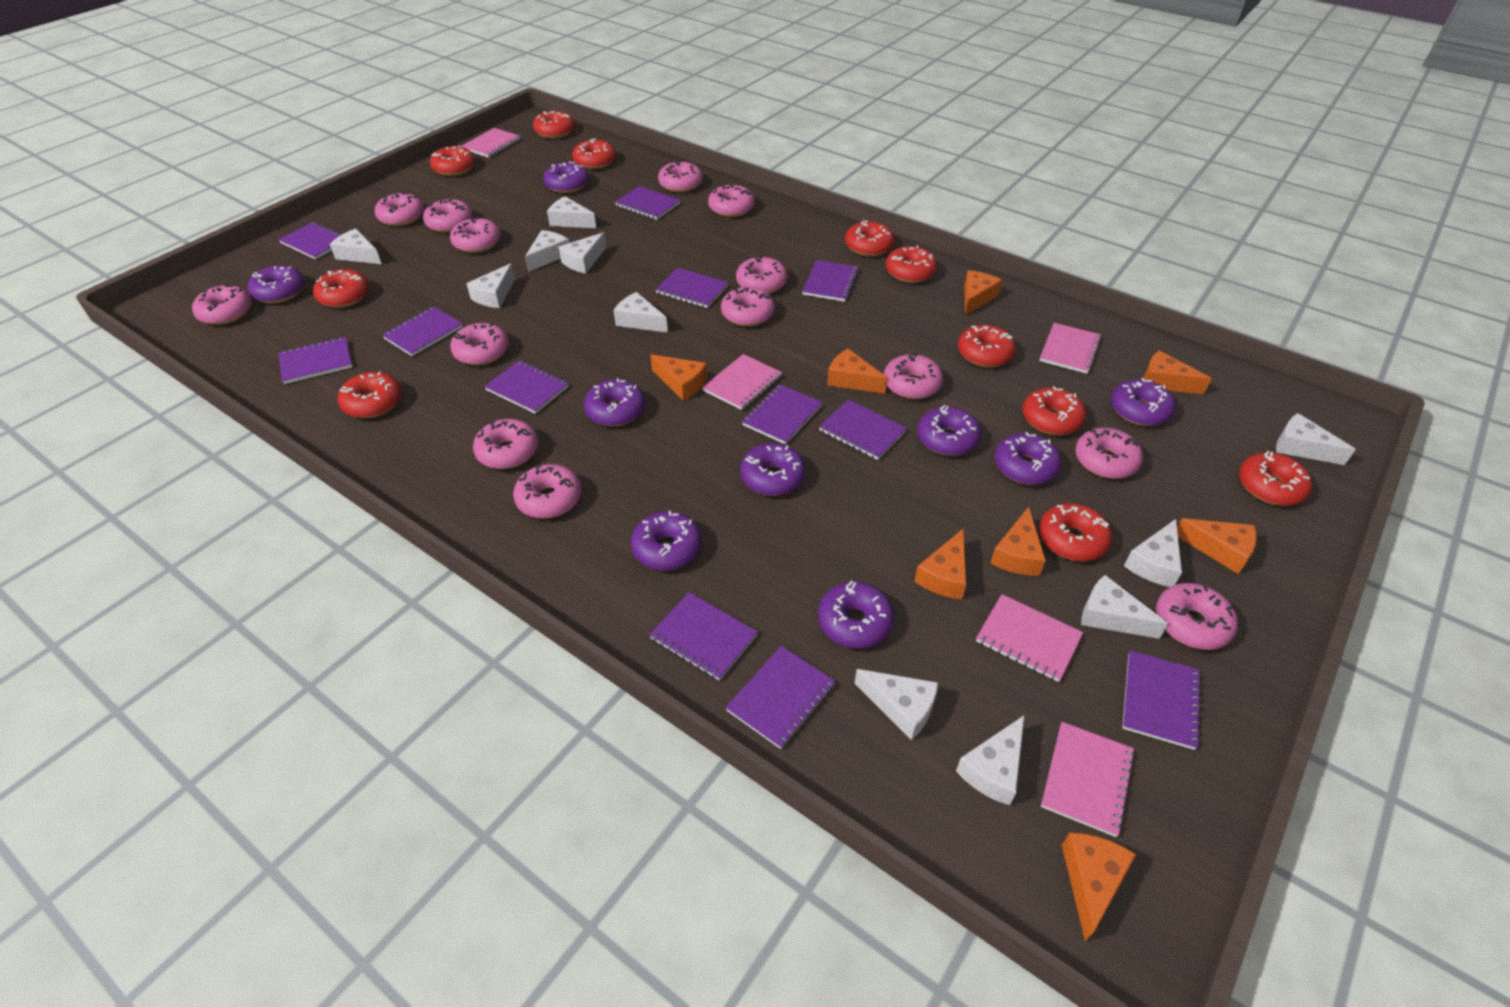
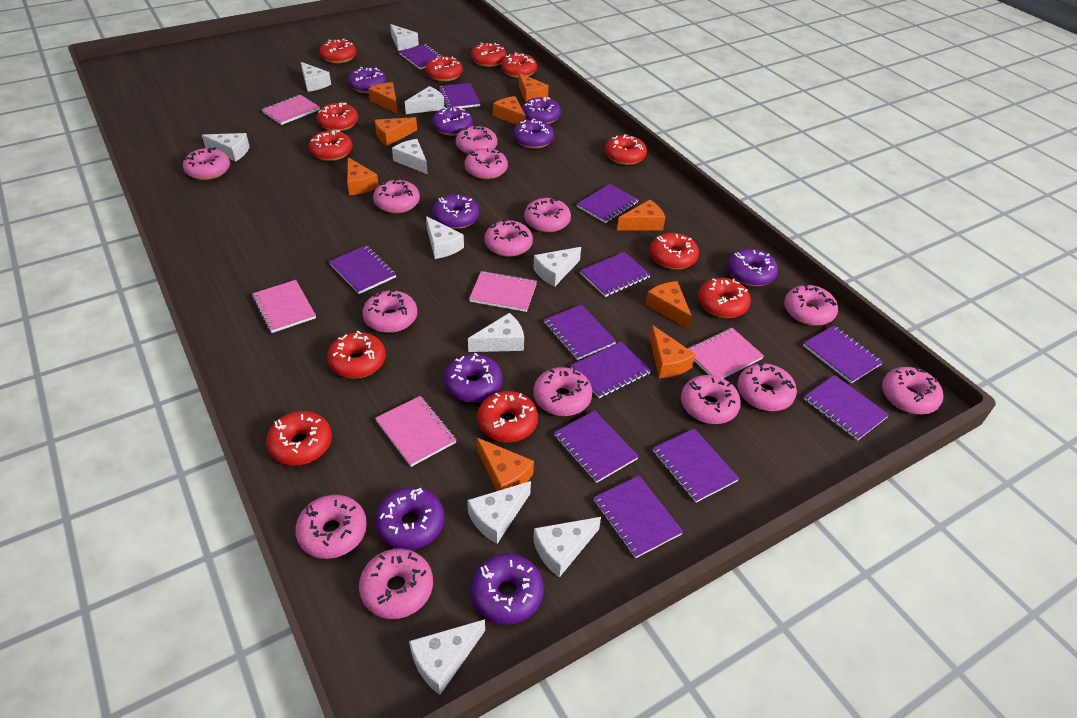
orange cheese: [650,354,707,401] [827,349,888,394] [914,528,967,600] [964,270,1002,316] [990,507,1046,576] [1062,833,1137,942] [1144,350,1212,394] [1177,518,1257,574] = 8 -> [347,157,379,195] [368,82,398,114] [375,117,417,146] [477,438,534,491] [493,96,526,125] [519,73,549,102] [617,200,666,230] [646,281,692,330] [650,325,696,378] = 9
red donut: [313,269,369,308] [338,371,402,418] [430,145,475,176] [533,111,575,138] [572,138,616,169] [845,220,895,257] [886,246,937,283] [958,325,1016,367] [1022,386,1086,435] [1039,503,1112,561] [1239,451,1312,506] = 11 -> [266,411,332,465] [309,130,353,161] [316,103,358,131] [319,39,356,63] [327,331,386,379] [426,56,463,82] [471,43,506,67] [477,391,538,443] [501,52,537,78] [605,134,647,165] [650,233,699,270] [698,278,751,318] = 12

